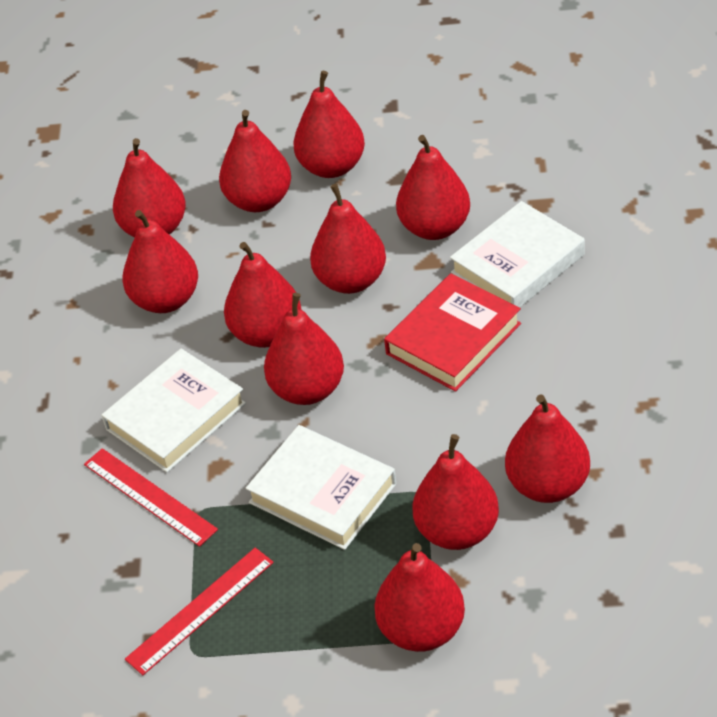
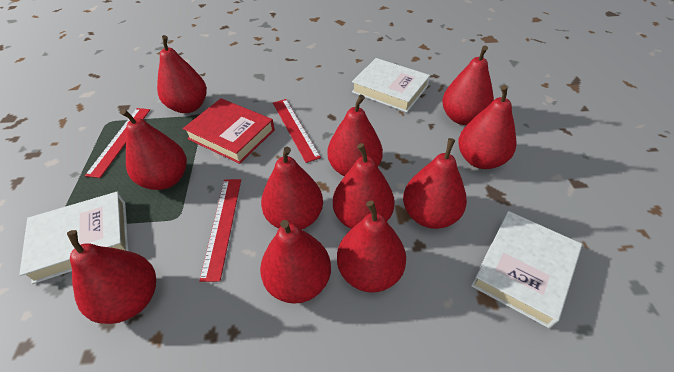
red ruler: [84,448,218,547] [125,548,274,675] = 2 -> [85,108,150,178] [199,179,241,282] [273,99,321,163] = 3

